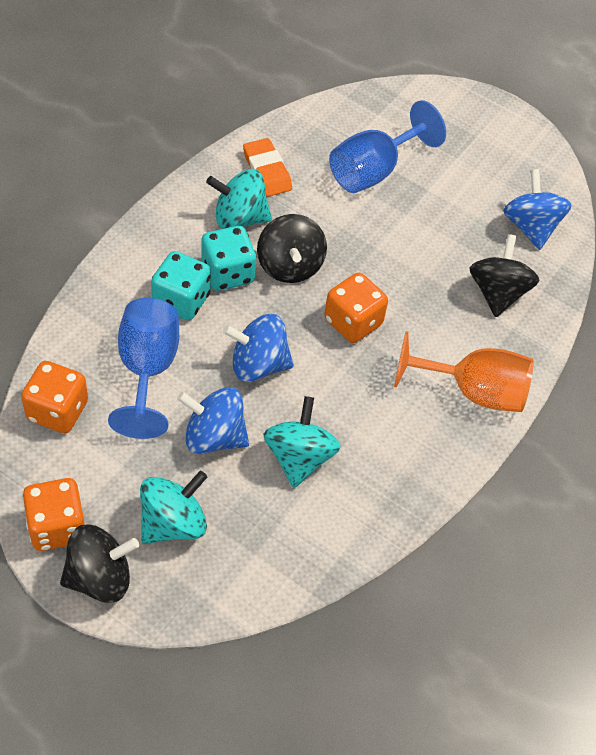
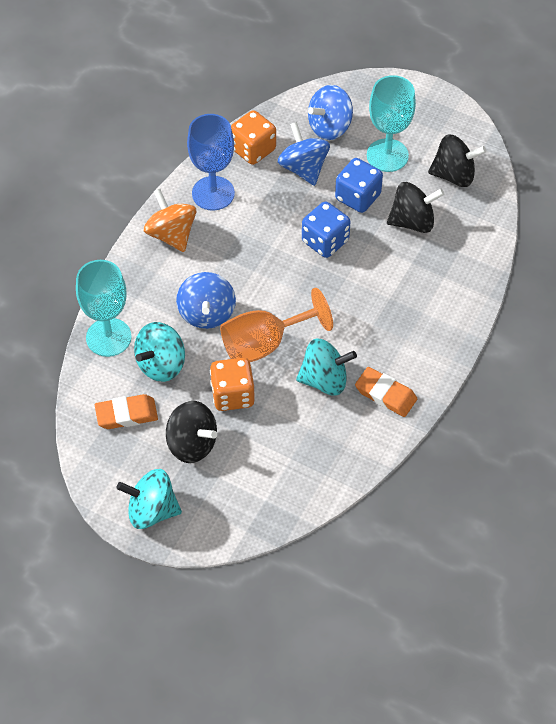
blue dice: none = 0 -> [302,201,351,258] [335,158,383,213] = 2
blue goblet: [108,298,179,439] [329,100,446,193] = 2 -> [187,114,235,211] = 1
orange dice: [21,361,88,434] [22,478,86,551] [324,273,388,343] = 3 -> [210,358,255,411] [231,110,276,165] = 2
orange eraser: [243,138,292,197] = 1 -> [95,394,158,429] [355,367,417,417] = 2
orange spinning top: none = 0 -> [144,189,196,252] = 1
turquoise dice: [151,251,211,320] [201,226,257,291] = 2 -> none = 0
turquoise goblet: none = 0 -> [76,260,132,357] [367,75,416,172] = 2

